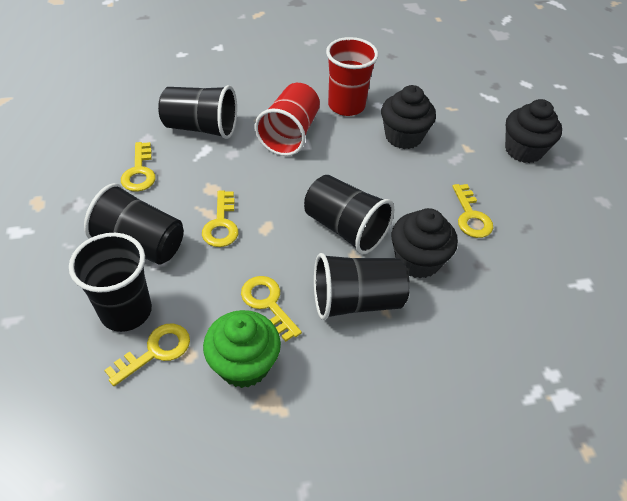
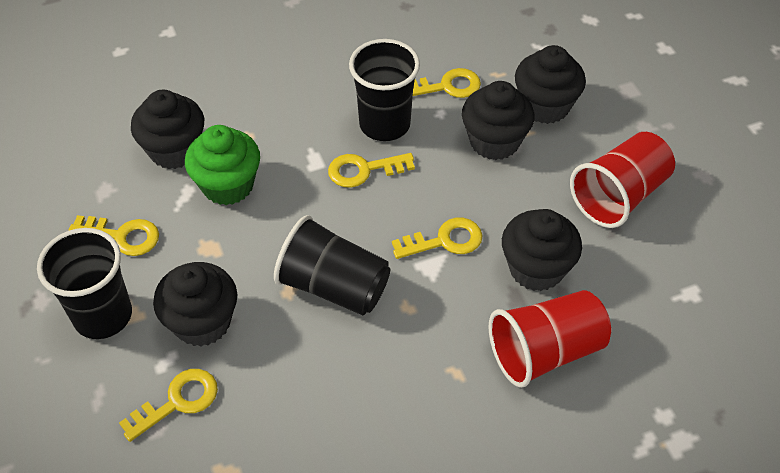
black cup: [69,233,152,332] [84,183,184,265] [158,85,237,139] [304,175,395,254] [314,253,410,320] = 5 -> [37,228,132,339] [274,215,390,315] [349,39,420,141] = 3
black cupcake: [381,85,436,149] [391,208,458,279] [505,99,562,163] = 3 -> [131,90,204,169] [153,262,237,346] [462,81,534,160] [502,209,582,291] [515,45,586,124] = 5

